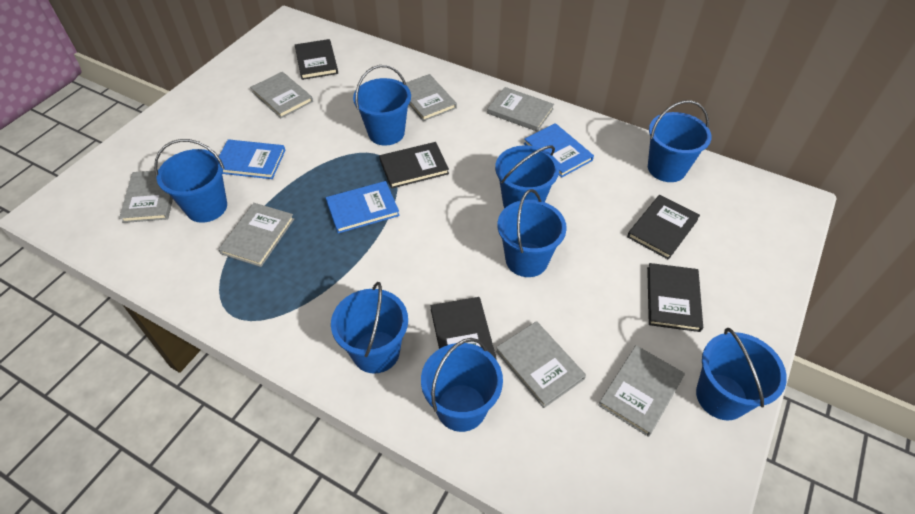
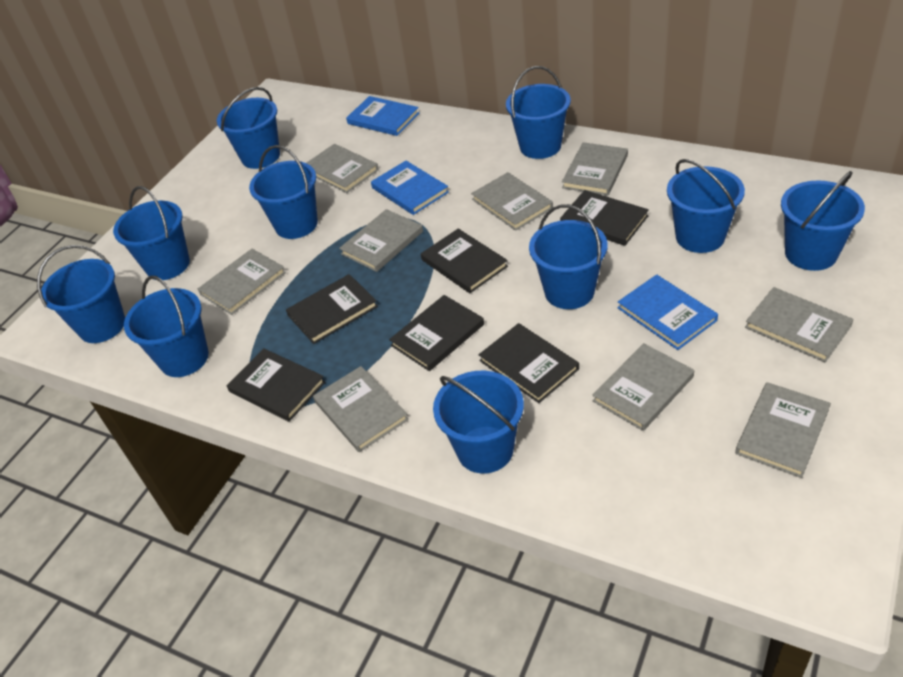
black book: [295,39,338,80] [379,142,449,189] [431,297,497,360] [627,195,700,260] [647,263,703,332] = 5 -> [227,348,325,422] [286,274,378,344] [389,295,484,371] [421,229,508,293] [479,323,579,403] [560,190,649,246] = 6
blue bucket: [154,139,227,223] [331,282,408,374] [353,65,411,145] [421,338,503,432] [495,145,559,208] [497,189,567,277] [648,100,711,182] [696,328,787,420] = 8 -> [37,245,125,343] [113,186,190,280] [124,276,209,377] [217,87,280,169] [249,145,318,239] [433,371,524,474] [506,66,571,159] [529,204,608,309] [667,159,745,253] [781,171,865,271] = 10
grey book: [119,170,173,223] [218,203,294,267] [250,72,313,118] [406,74,457,121] [487,87,554,132] [496,321,586,408] [598,345,685,437] = 7 -> [198,249,286,315] [307,144,379,193] [313,366,409,452] [339,209,423,272] [471,172,553,231] [562,142,628,195] [593,343,694,431] [735,382,831,478] [745,287,854,362] = 9

